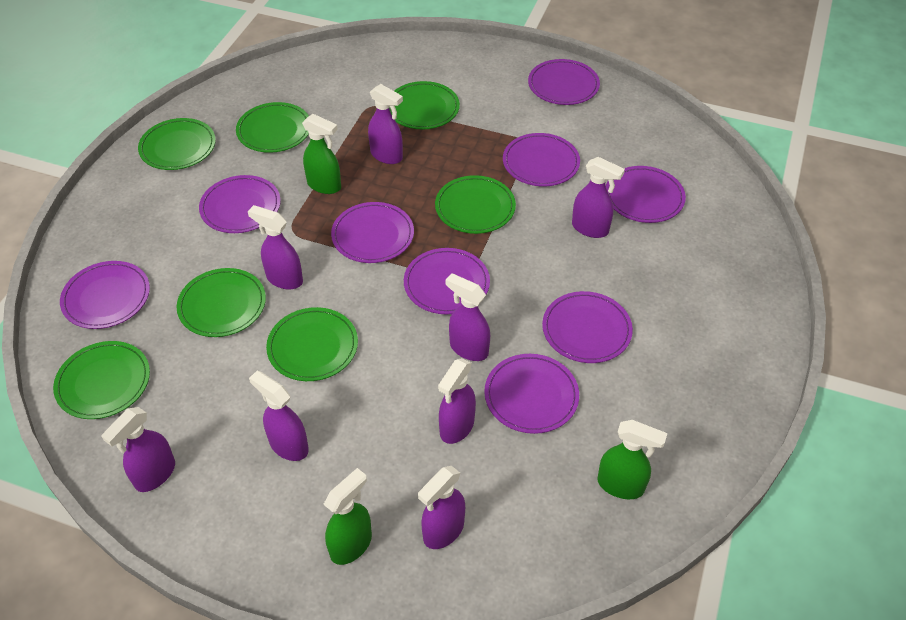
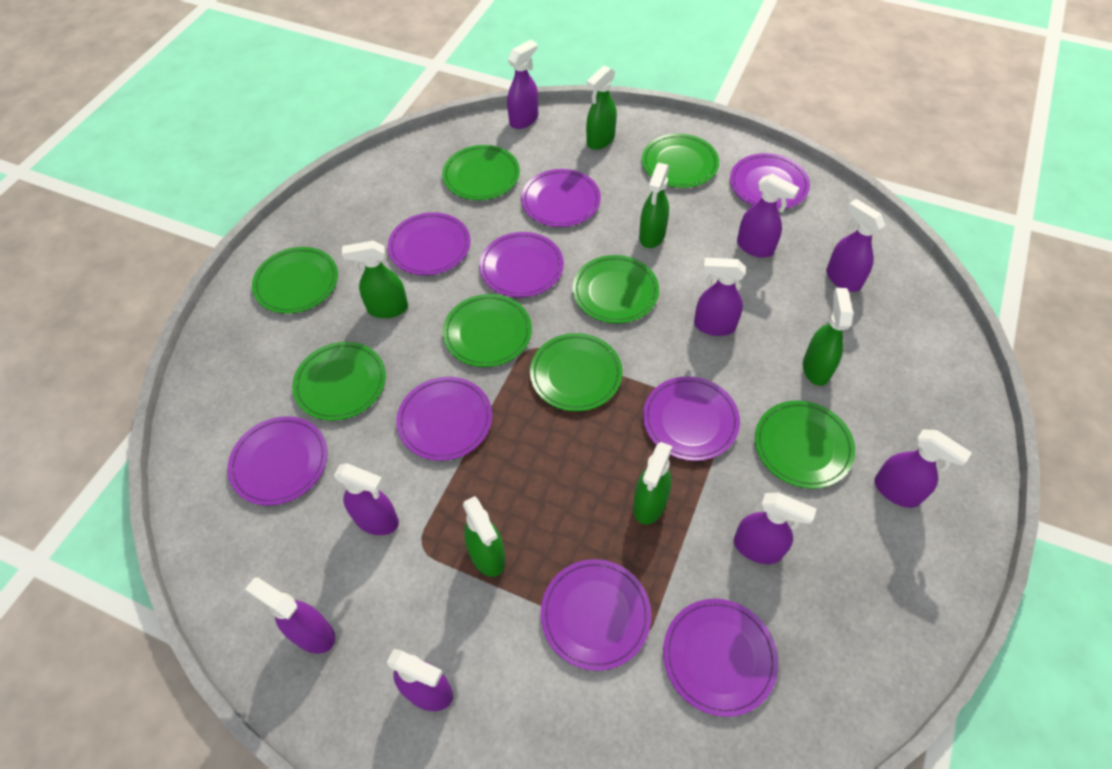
green plate: [53,341,150,419] [138,118,216,170] [176,268,266,337] [236,102,309,153] [266,307,358,381] [389,81,460,129] [435,175,516,234] = 7 -> [252,247,338,314] [292,342,386,421] [442,145,520,200] [443,294,532,367] [530,333,623,411] [573,255,659,323] [642,134,719,188] [755,400,855,489] = 8
green spray bottle: [302,114,341,194] [323,468,372,565] [597,420,667,499] = 3 -> [342,241,408,318] [463,496,506,577] [586,65,617,150] [633,442,673,525] [639,163,669,248] [803,288,853,386] = 6
purple spray bottle: [101,407,175,492] [248,205,303,290] [249,371,309,461] [368,84,403,164] [418,466,465,549] [438,358,476,444] [445,273,490,361] [572,157,625,238] = 8 -> [245,578,335,654] [334,463,399,535] [387,649,453,711] [507,40,538,129] [694,258,746,336] [734,492,816,564] [737,174,799,258] [826,199,886,292] [874,429,972,508] = 9

